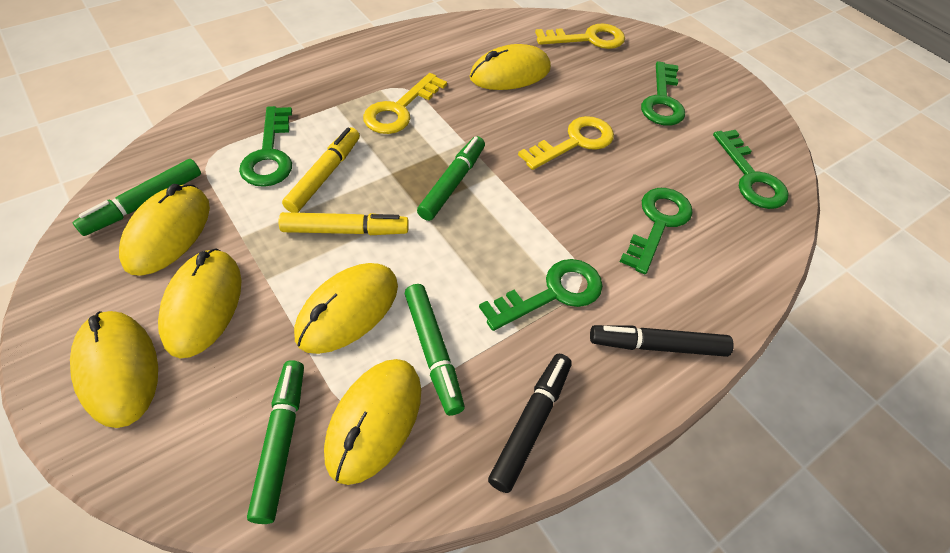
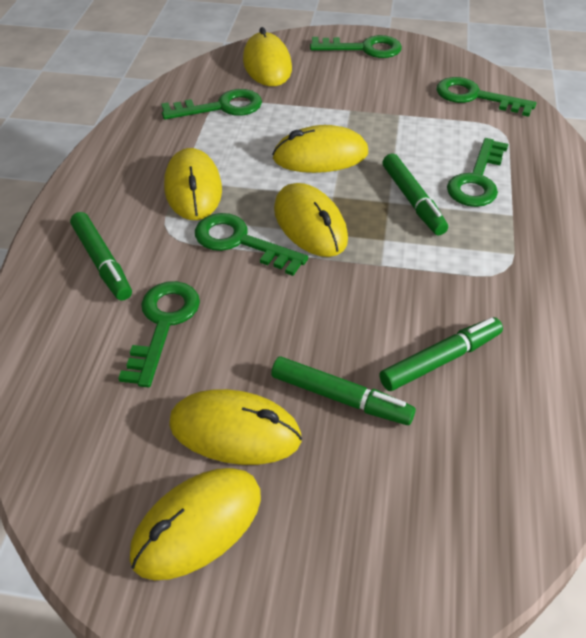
black marker: [488,354,572,493] [590,325,734,357] = 2 -> none = 0
green key: [239,106,292,187] [479,259,603,331] [620,188,693,274] [641,61,685,126] [713,130,789,209] = 5 -> [118,281,200,387] [161,89,262,119] [195,213,308,276] [310,35,402,58] [436,77,536,117] [447,138,508,207] = 6
yellow key: [363,73,447,134] [518,116,614,170] [535,24,625,49] = 3 -> none = 0
yellow marker: [279,212,409,235] [282,127,360,213] = 2 -> none = 0

